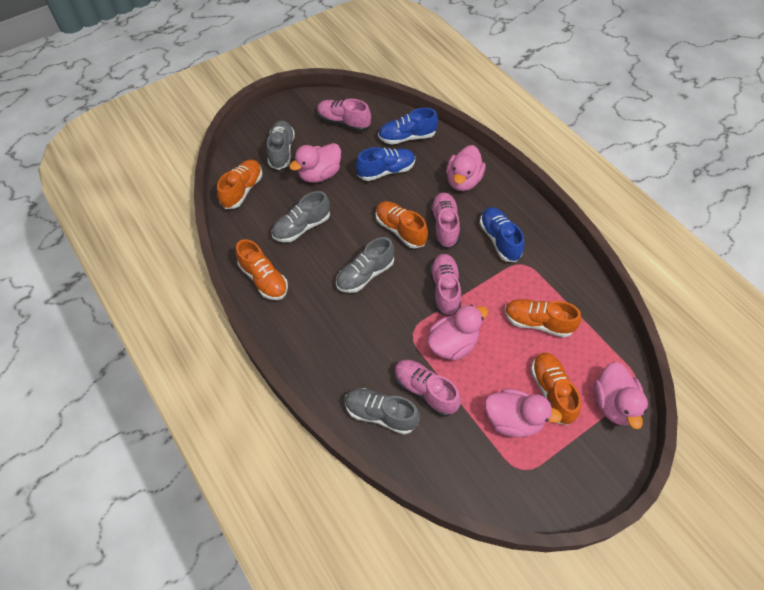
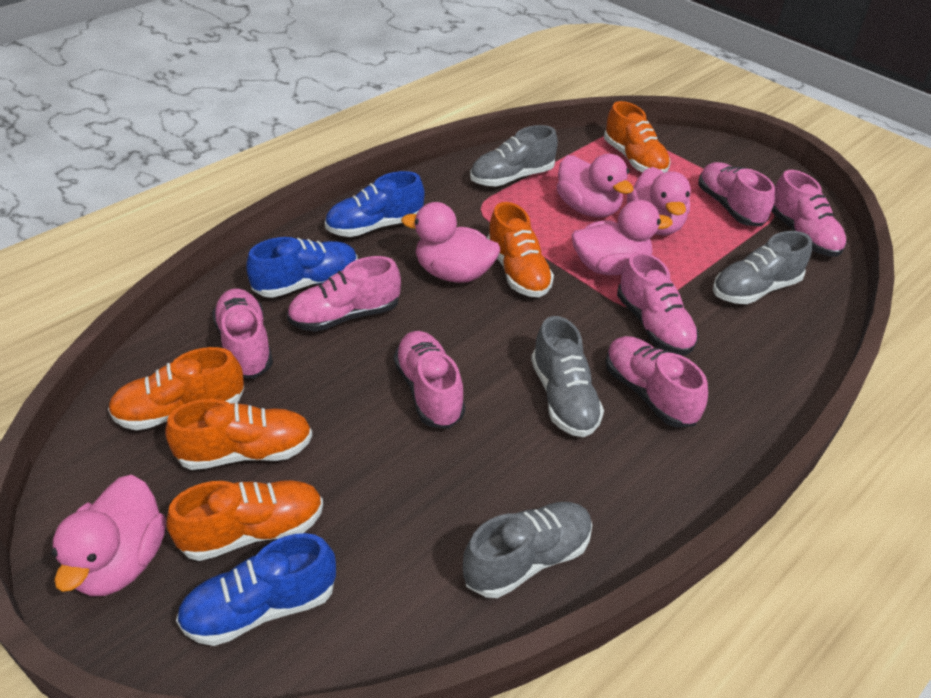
pink shoe: [317,99,371,132] [395,359,461,417] [430,192,460,249] [430,254,461,316] = 4 -> [212,288,273,379] [287,256,401,332] [394,331,465,429] [606,336,708,427] [617,252,698,355] [698,162,775,226] [771,170,847,257] = 7

